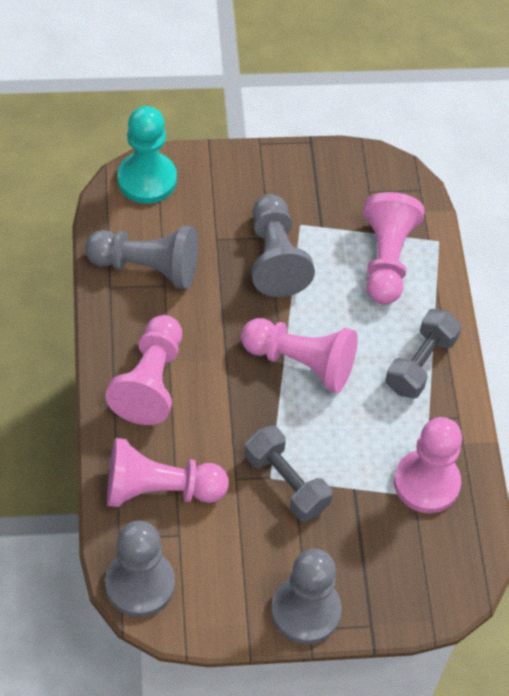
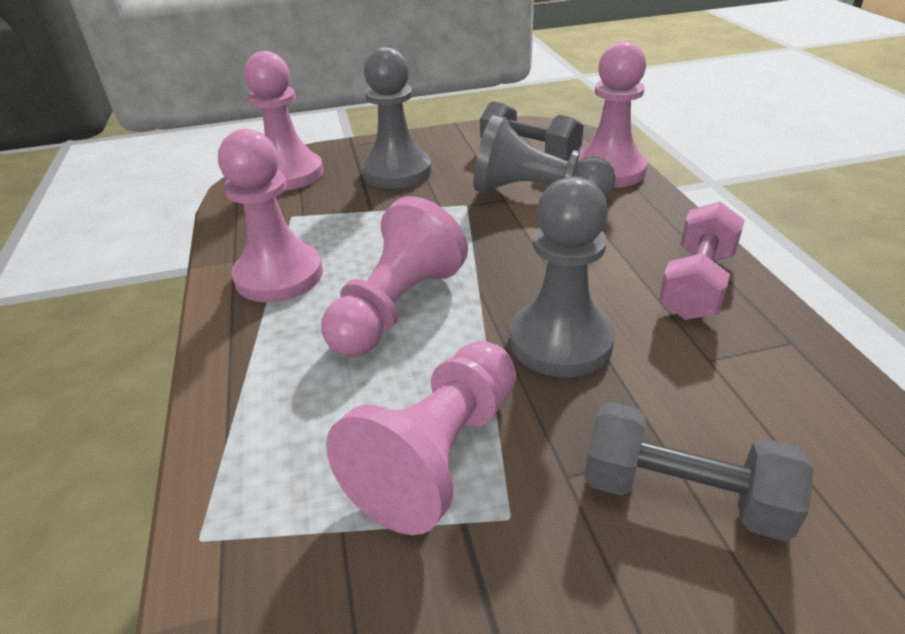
grey pawn: [85,226,198,289] [105,520,175,617] [252,194,315,297] [271,549,342,644] = 4 -> [362,47,431,189] [473,115,616,198] [510,177,615,377] = 3
pink dumbbell: none = 0 -> [659,202,745,320] = 1
turquoise pawn: [117,106,177,204] = 1 -> none = 0

